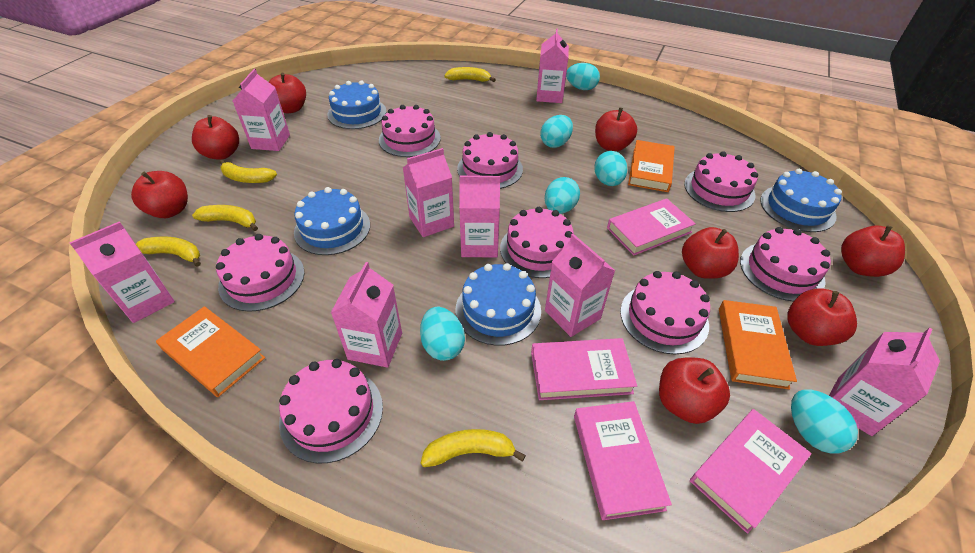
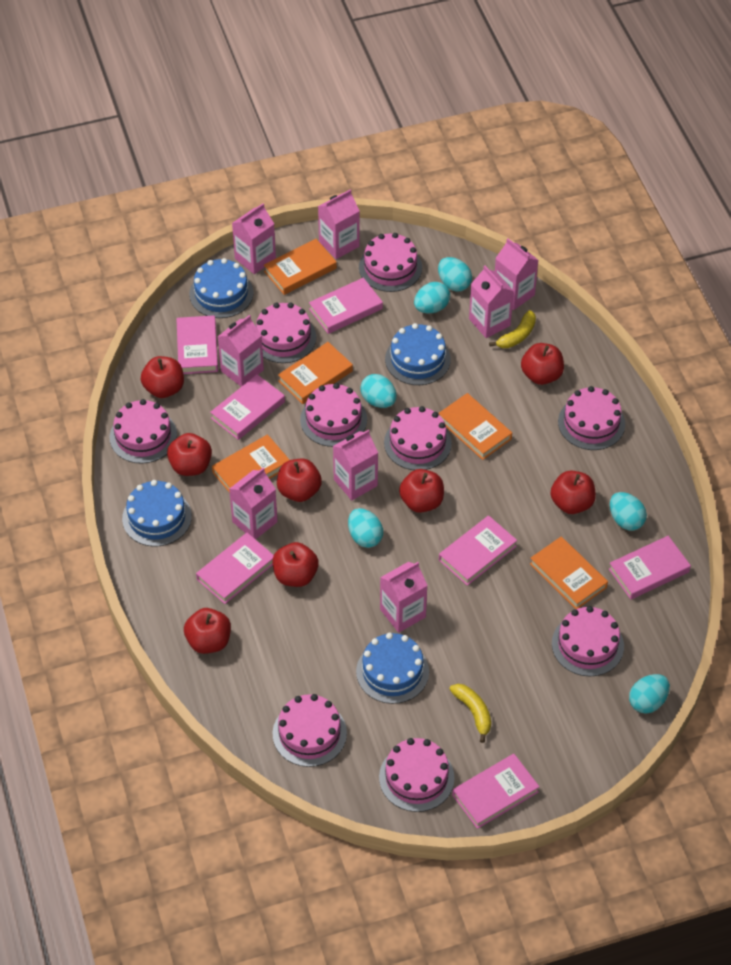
orange book: [156,306,265,397] [628,140,675,192] [719,300,797,390] = 3 -> [212,434,290,493] [264,239,337,295] [278,342,353,404] [438,393,512,460] [530,537,608,609] = 5
pink book: [531,338,637,400] [574,401,672,520] [607,198,696,256] [690,409,812,534] = 4 -> [176,315,218,374] [196,533,274,604] [210,374,285,440] [309,278,383,334] [439,515,517,586] [452,754,539,829] [609,536,691,599] = 7
pink cake: [216,234,305,312] [279,359,383,463] [379,105,441,157] [457,132,523,189] [500,207,574,278] [620,271,710,354] [684,151,758,212] [740,227,831,302] = 8 -> [110,399,177,464] [256,302,316,363] [273,694,347,767] [300,383,367,447] [359,233,422,292] [379,738,455,812] [384,406,452,470] [552,606,624,677] [558,386,625,450] = 9
yellow banana: [136,236,201,267] [192,205,258,231] [220,160,277,183] [421,429,526,467] [444,67,496,82] = 5 -> [450,684,491,743] [489,310,536,348] = 2

